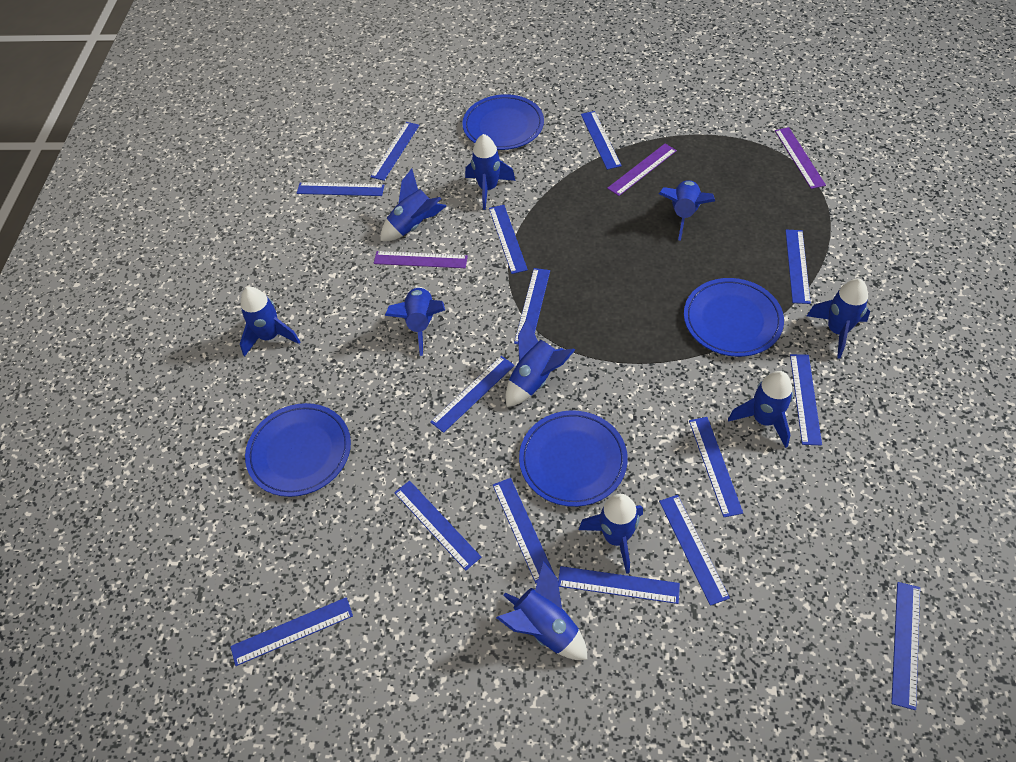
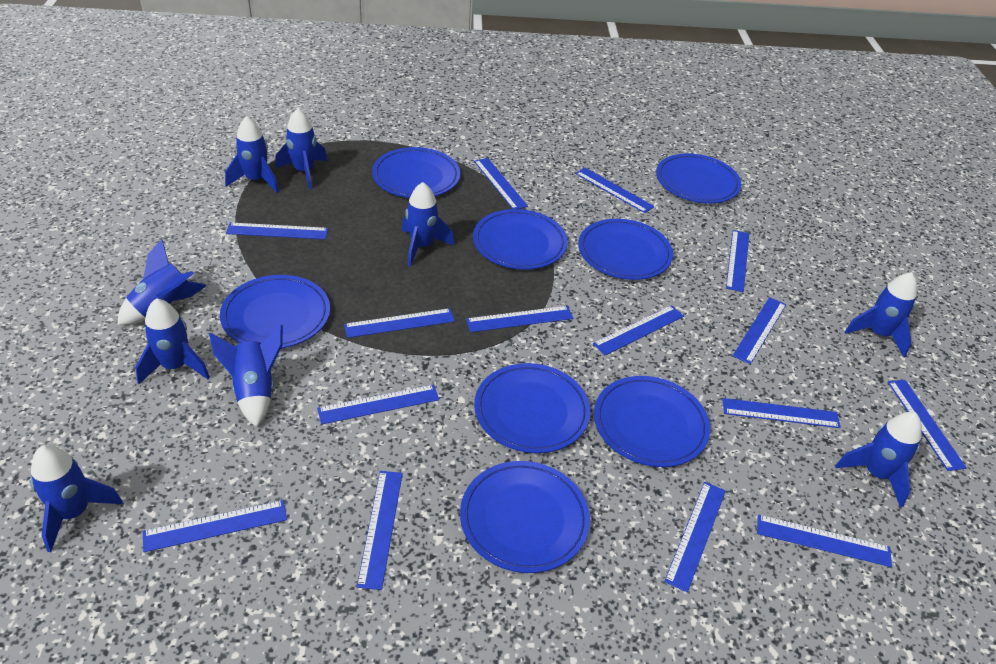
blue plate: [245,403,351,497] [462,94,544,150] [519,411,628,507] [684,278,784,357] = 4 -> [220,275,330,348] [372,147,460,198] [460,461,590,573] [473,209,568,270] [474,363,590,453] [578,219,673,280] [594,376,710,467] [656,153,741,203] = 8
blue rocket: [240,287,300,357] [380,168,446,241] [385,287,445,356] [465,134,516,210] [496,561,588,660] [506,319,575,407] [579,494,643,574] [659,180,715,241] [728,371,793,448] [807,279,870,358] = 10 -> [31,445,123,552] [117,239,206,325] [135,298,210,384] [209,325,283,427] [225,116,279,193] [275,108,328,189] [402,182,454,266] [835,412,922,508] [845,272,917,357] = 9
purple ruler: [374,251,468,268] [607,144,677,196] [775,127,826,189] = 3 -> none = 0

